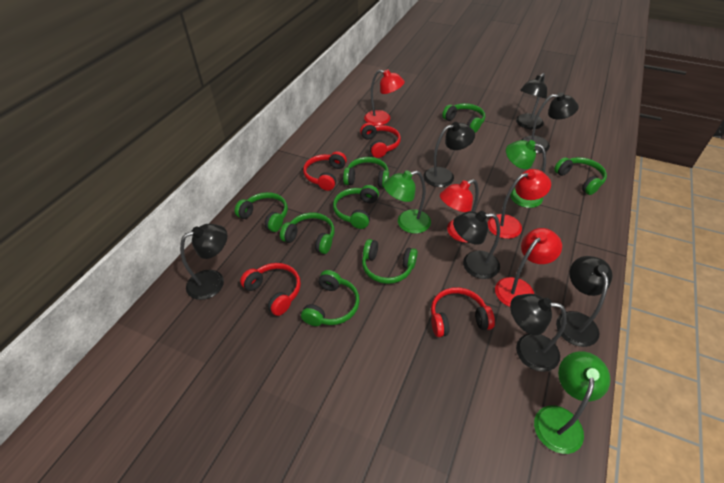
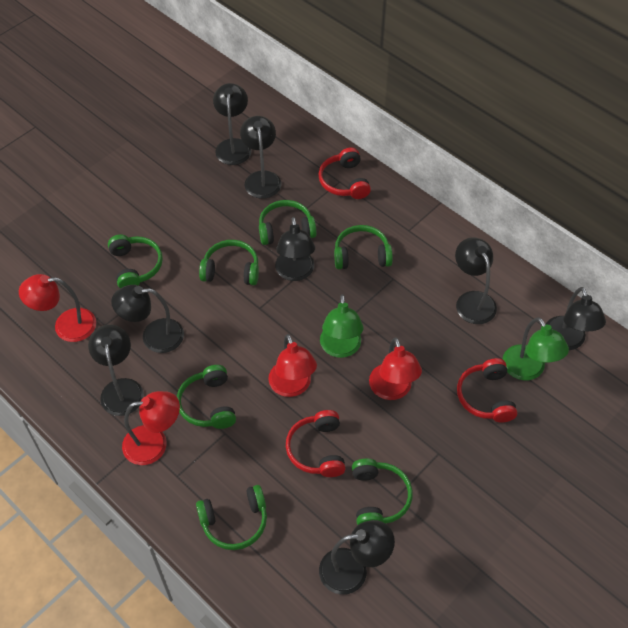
black lamp: [180,224,227,300] [424,122,475,187] [453,211,500,279] [510,294,567,372] [516,73,547,129] [522,92,579,153] [556,256,613,347] = 7 -> [88,325,144,416] [111,285,184,353] [213,83,251,165] [240,116,281,199] [275,217,315,281] [319,520,395,595] [455,237,497,324] [545,287,606,350] = 8
green headphones: [235,192,288,232] [280,213,335,254] [301,270,360,326] [333,185,379,229] [343,157,389,188] [362,239,418,284] [442,103,485,133] [554,157,607,195] = 8 -> [108,235,163,289] [177,365,236,429] [196,485,267,550] [199,240,259,285] [259,200,317,245] [334,225,393,269] [352,459,413,525] = 7
green lamp: [384,170,431,234] [506,140,546,208] [534,351,611,454] = 3 -> [320,294,364,358] [503,317,569,380] = 2
red headphones: [240,263,301,316] [303,151,347,191] [360,123,401,158] [431,287,495,337] = 4 -> [286,410,346,477] [318,147,371,199] [457,358,517,422] = 3

